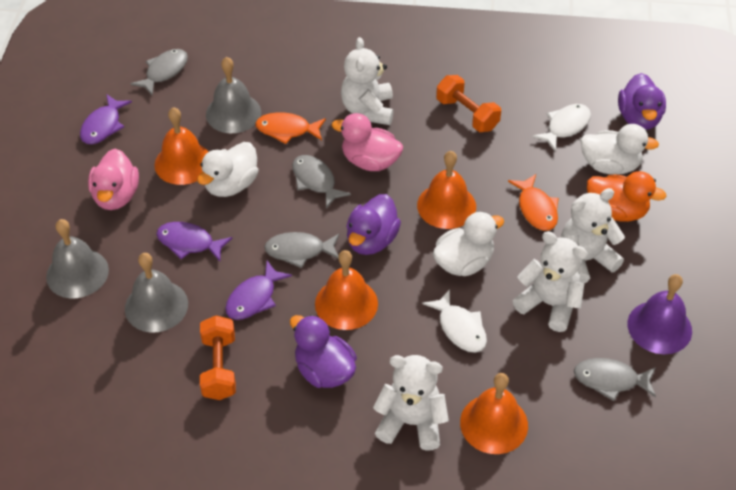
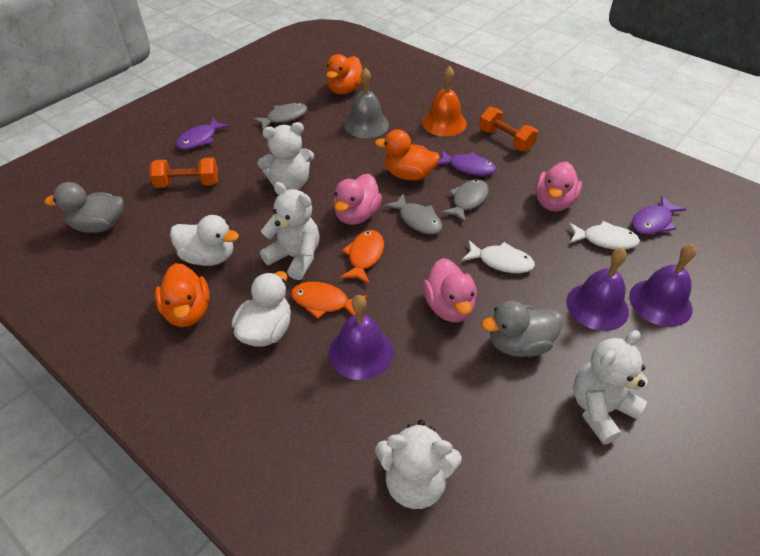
grey bell: [46,219,109,298] [125,253,188,333] [206,57,261,133] = 3 -> [344,68,389,138] = 1
grey duck: none = 0 -> [44,182,124,233] [482,301,563,357] = 2
grey fish: [131,49,188,95] [264,232,339,268] [292,155,351,208] [574,358,656,401] = 4 -> [252,103,308,130] [384,194,442,234] [441,179,489,223] = 3
orange bell: [155,107,209,185] [315,250,378,330] [417,151,476,229] [460,373,528,454] = 4 -> [422,66,467,136] = 1
orange duck: [587,171,667,222] = 1 -> [155,263,210,327] [327,54,363,94] [375,130,440,181] = 3
pink duck: [88,149,139,210] [332,113,403,171] = 2 -> [334,174,382,225] [423,258,477,322] [536,162,582,212] = 3
purple bell: [628,274,692,354] = 1 -> [329,295,394,380] [566,248,629,331] [629,244,697,327] = 3
purple duck: [290,315,357,388] [346,194,401,255] [618,73,666,130] = 3 -> none = 0
white duck: [197,142,259,197] [433,212,504,276] [580,124,659,175] = 3 -> [170,215,239,266] [232,271,291,347] = 2

